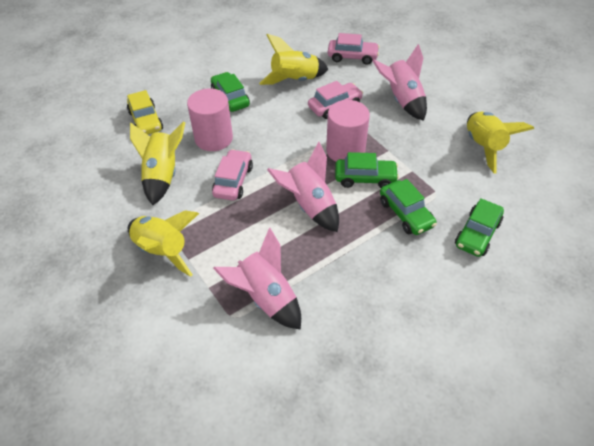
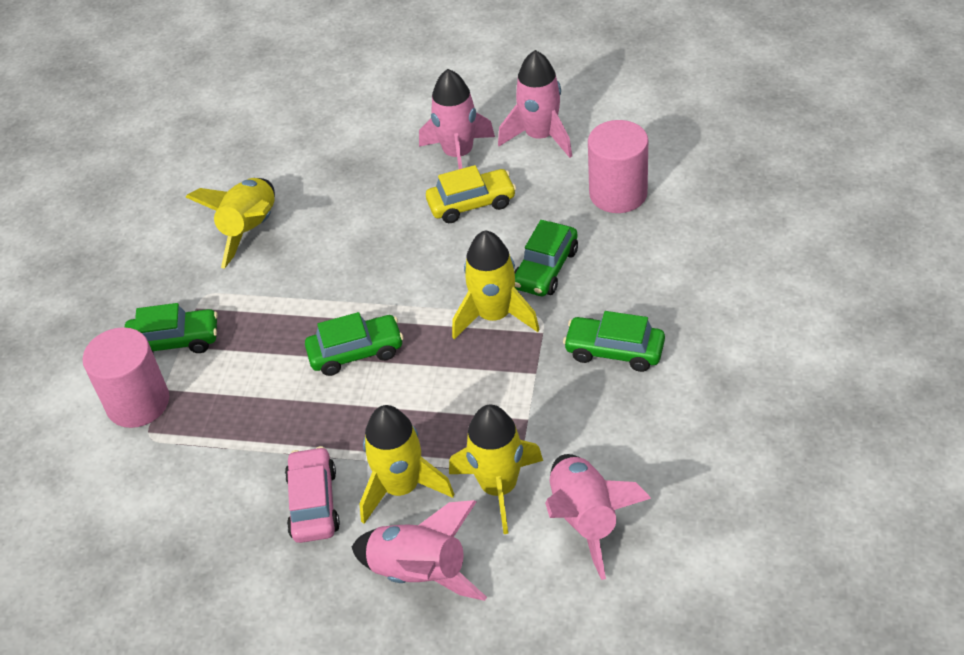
pink car: [212,149,253,201] [308,81,363,119] [328,33,379,65] = 3 -> [285,446,340,543] = 1
pink rocket: [213,228,301,330] [267,141,339,232] [373,44,427,121] = 3 -> [352,500,487,601] [419,69,495,169] [498,50,572,158] [545,454,651,580] = 4

